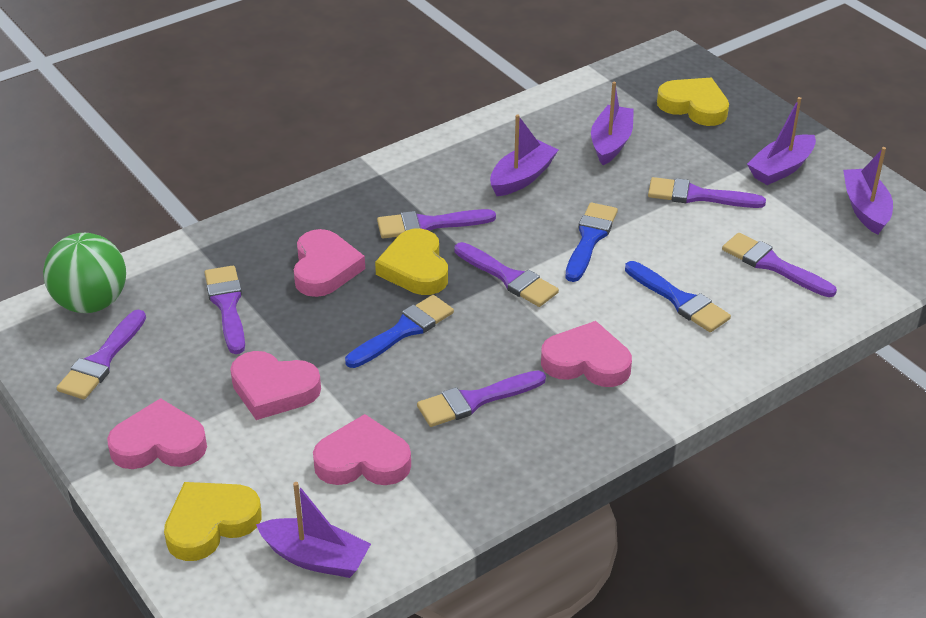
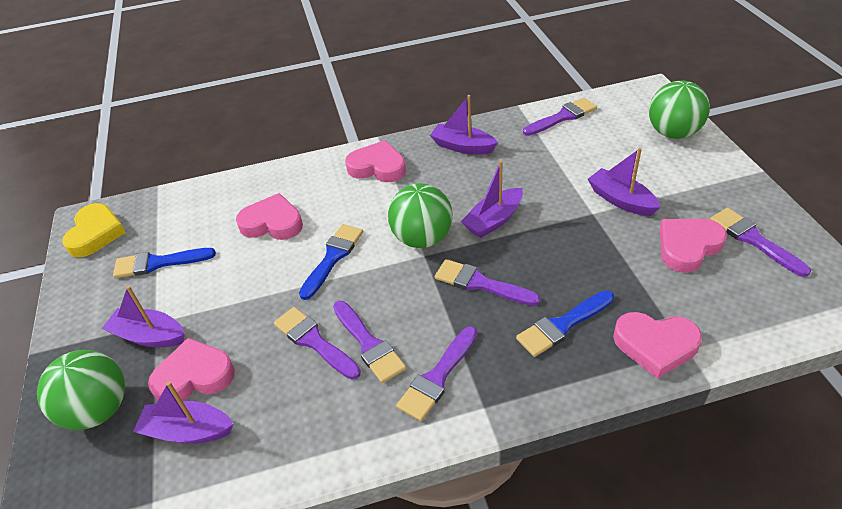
green ball: [43,233,126,313] = 1 -> [37,350,125,430] [388,183,453,248] [649,81,710,139] = 3
purple brush: [57,310,146,400] [205,266,245,354] [377,209,496,239] [417,370,546,427] [455,242,559,307] [648,177,766,208] [722,233,837,297] = 7 -> [274,307,361,380] [333,301,406,383] [396,326,477,421] [435,259,540,306] [523,98,597,136] [710,208,811,277] = 6
yellow heart: [164,482,262,561] [375,228,448,295] [657,78,729,126] = 3 -> [62,203,126,257] = 1

